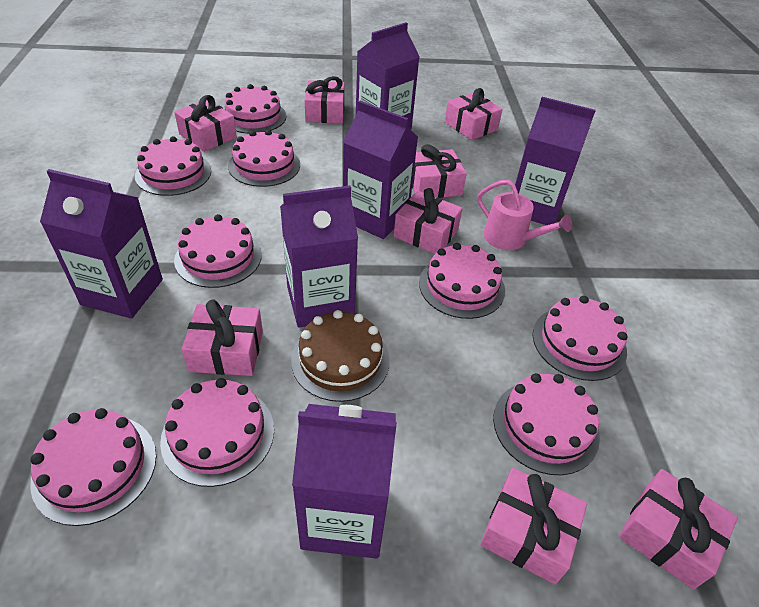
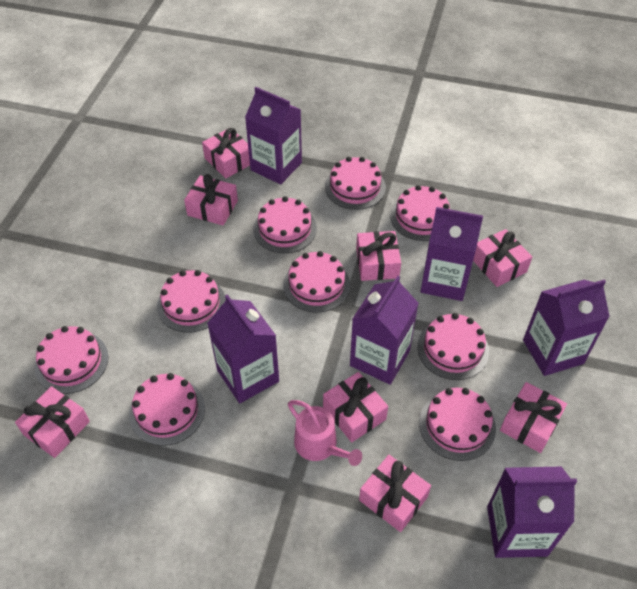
brown cake: [291,310,390,402] = 1 -> none = 0

